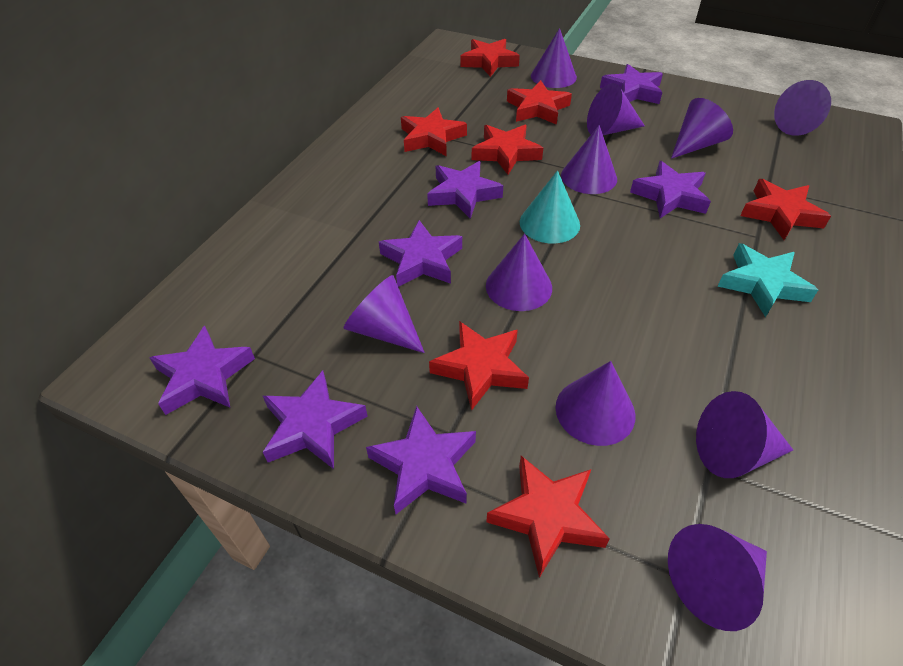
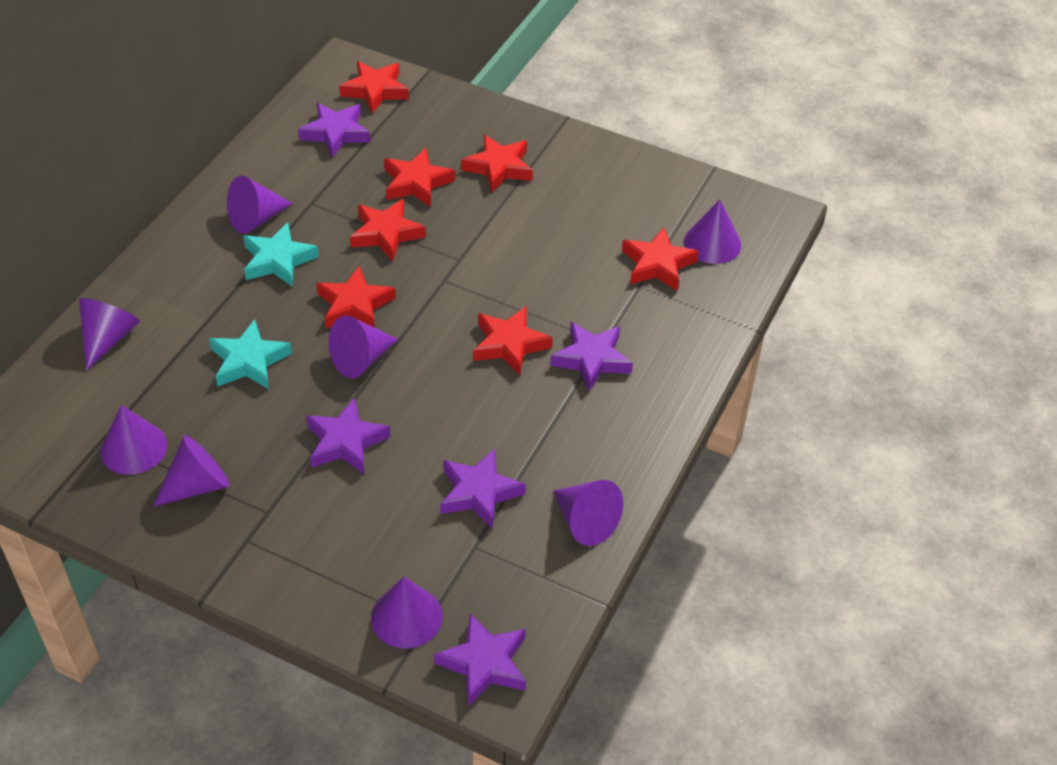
purple cone: [344,275,425,353] [486,234,552,311] [531,28,577,88] [556,361,635,446] [561,125,617,194] [587,83,645,135] [668,524,767,631] [671,98,733,159] [696,391,793,478] [774,80,831,136] = 10 -> [79,298,140,370] [100,405,168,475] [153,435,230,507] [227,175,293,234] [329,315,398,378] [371,577,443,649] [553,480,623,546] [684,200,741,264] = 8
purple star: [149,326,255,415] [263,371,368,469] [366,406,476,514] [379,220,462,287] [427,161,503,219] [600,64,663,104] [630,161,711,218] = 7 -> [298,103,371,158] [306,398,391,474] [434,613,526,707] [440,449,526,529] [550,322,633,392] = 5
turquoise cone: [520,170,580,243] = 1 -> none = 0
turquoise star: [718,243,818,317] = 1 -> [209,319,292,389] [243,223,319,287] = 2

